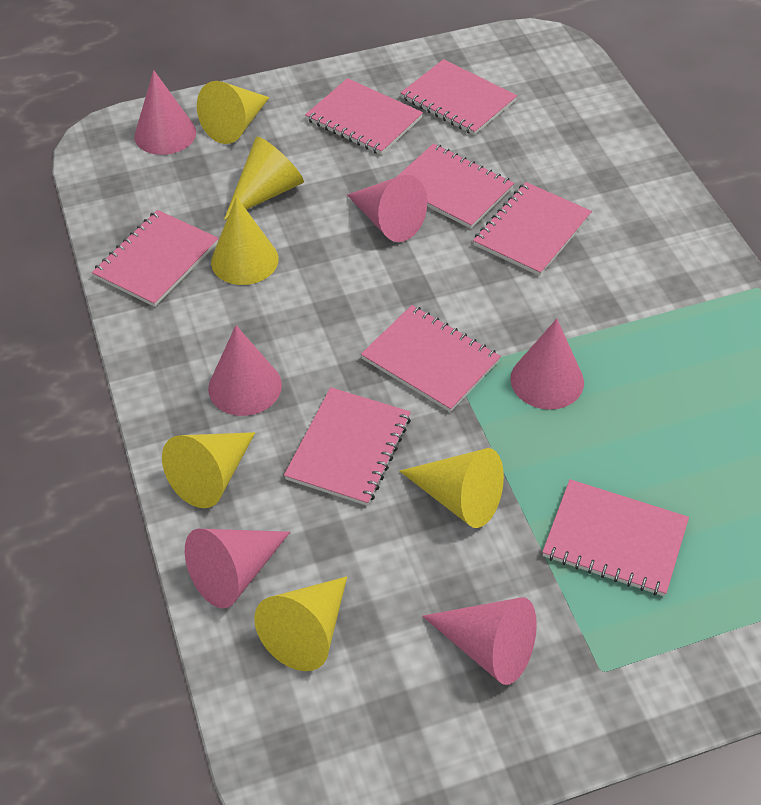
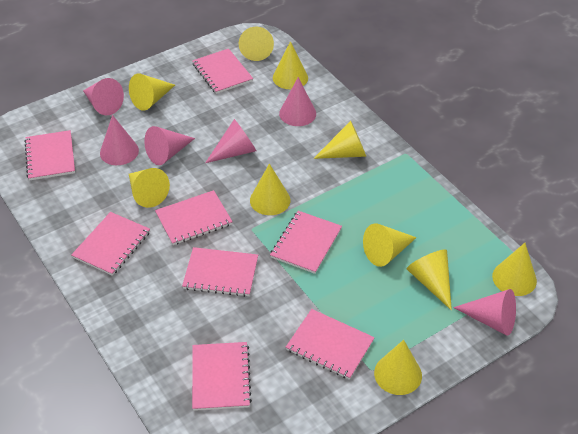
yellow cone: [162,432,255,508] [197,81,270,144] [211,197,278,285] [224,136,304,220] [254,576,347,671] [400,448,504,528] = 6 -> [129,73,175,111] [129,168,170,208] [239,27,274,61] [250,164,290,215] [273,41,308,89] [313,121,366,159] [363,223,417,267] [374,340,422,395] [407,249,452,310] [492,243,537,296] = 10

